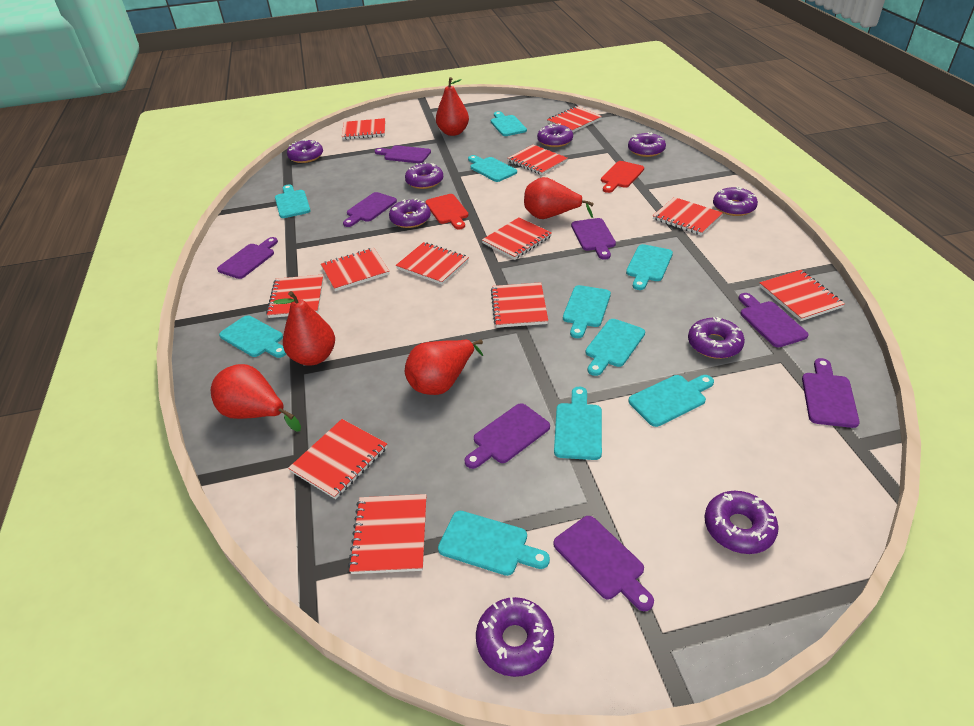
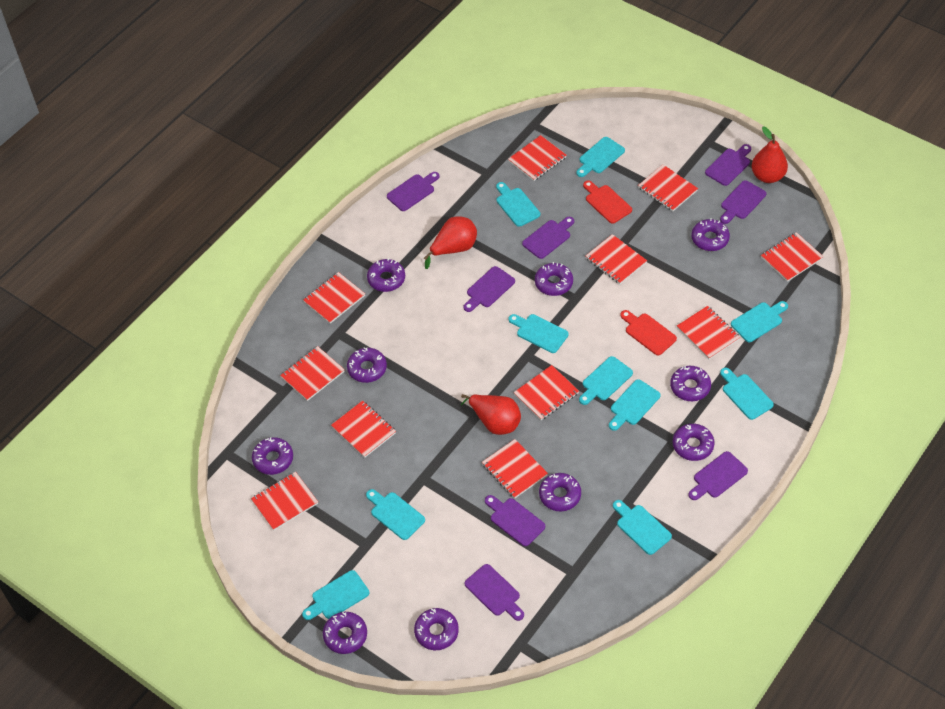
purple donut: [287,139,323,163] [389,198,431,228] [405,162,443,189] [476,597,554,677] [537,123,573,147] [628,132,666,157] [688,317,745,359] [704,491,779,554] [713,187,758,216] = 9 -> [252,437,293,475] [323,612,367,654] [347,347,387,383] [367,258,405,292] [414,608,459,650] [535,262,573,296] [539,473,581,511] [670,366,711,401] [673,424,715,461] [691,218,730,251] = 10
red notebook: [266,274,324,318] [288,419,387,499] [321,248,390,291] [342,118,385,140] [348,494,426,574] [396,242,469,285] [482,218,552,259] [491,282,548,328] [508,145,568,175] [547,106,602,132] [653,197,723,235] [759,270,845,321] = 12 -> [251,472,318,530] [280,346,345,401] [303,272,365,324] [331,400,396,458] [482,439,548,499] [508,135,567,181] [514,365,579,420] [586,234,647,284] [638,165,698,211] [677,306,740,359] [761,232,824,282] = 11
red pear: [211,364,301,432] [274,291,335,366] [405,339,483,395] [436,77,469,136] [524,177,594,219] = 5 -> [424,216,477,269] [461,394,521,435] [752,127,788,183] = 3

